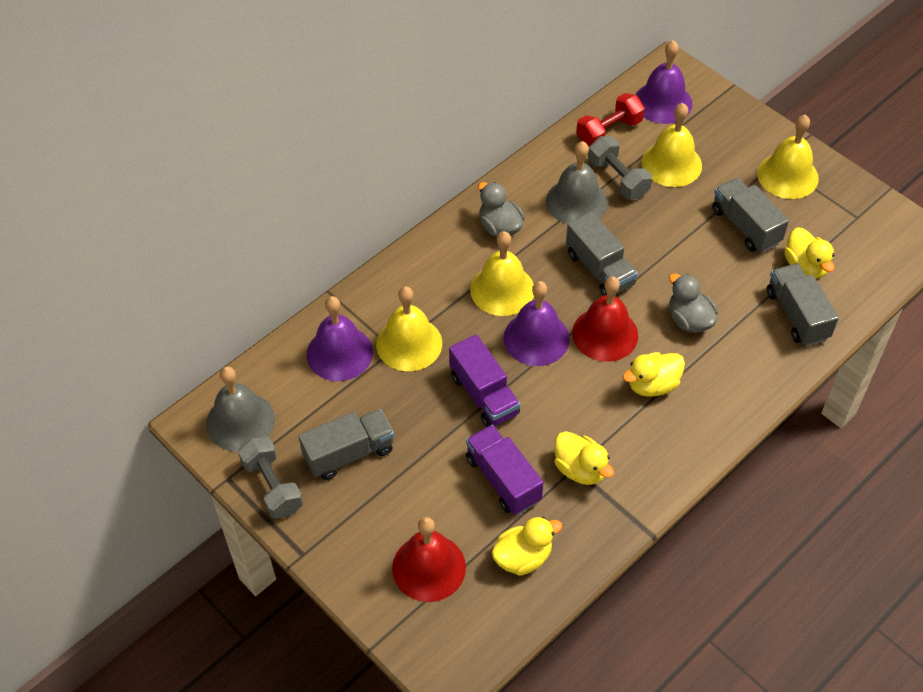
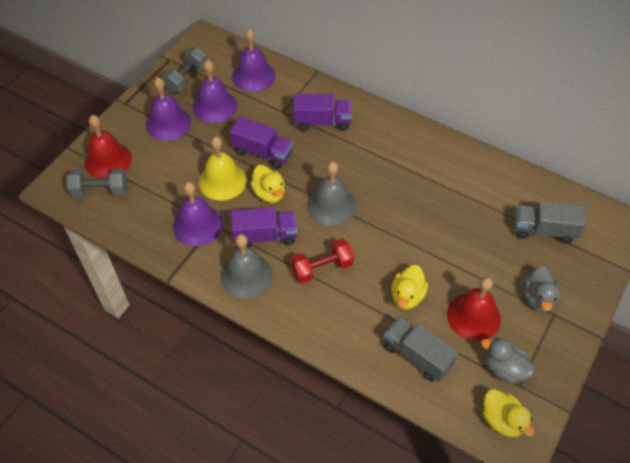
grey truck: [298,409,394,480] [566,212,638,296] [712,178,789,253] [767,263,839,346] = 4 -> [384,317,458,382] [514,201,585,244] = 2
purple bell: [307,296,373,381] [503,281,570,366] [636,40,693,124] = 3 -> [146,77,191,141] [173,182,223,246] [192,59,237,123] [232,28,275,92] = 4
purple truck: [449,334,520,427] [466,424,544,515] = 2 -> [230,116,293,169] [231,207,297,248] [293,94,352,131] = 3
yellow bell: [376,286,442,371] [470,231,534,316] [642,103,702,187] [757,115,819,199] = 4 -> [199,136,247,201] = 1
yellow duck: [492,517,562,576] [554,431,614,485] [623,352,685,397] [784,227,835,279] = 4 -> [250,165,285,203] [391,265,428,309] [483,389,535,437] = 3

